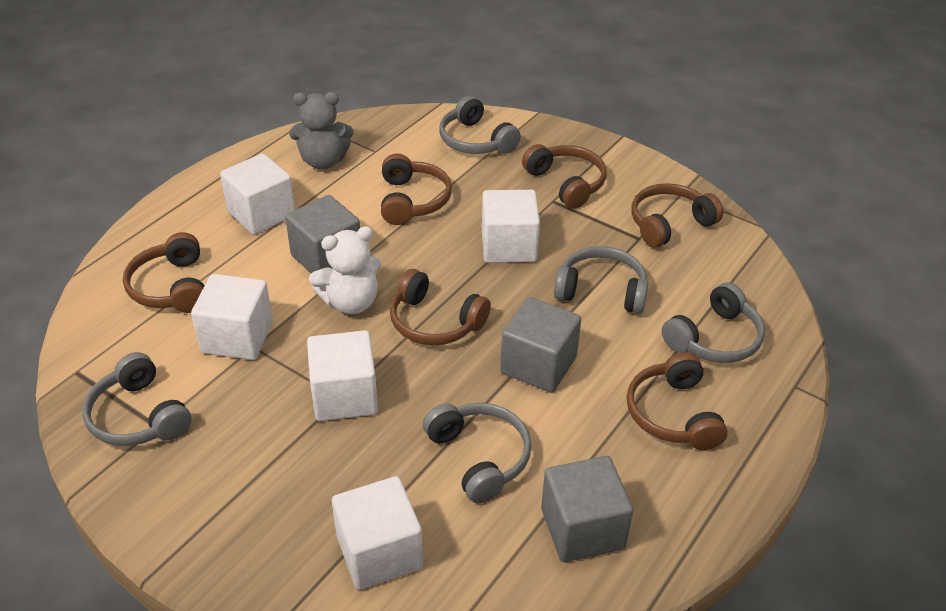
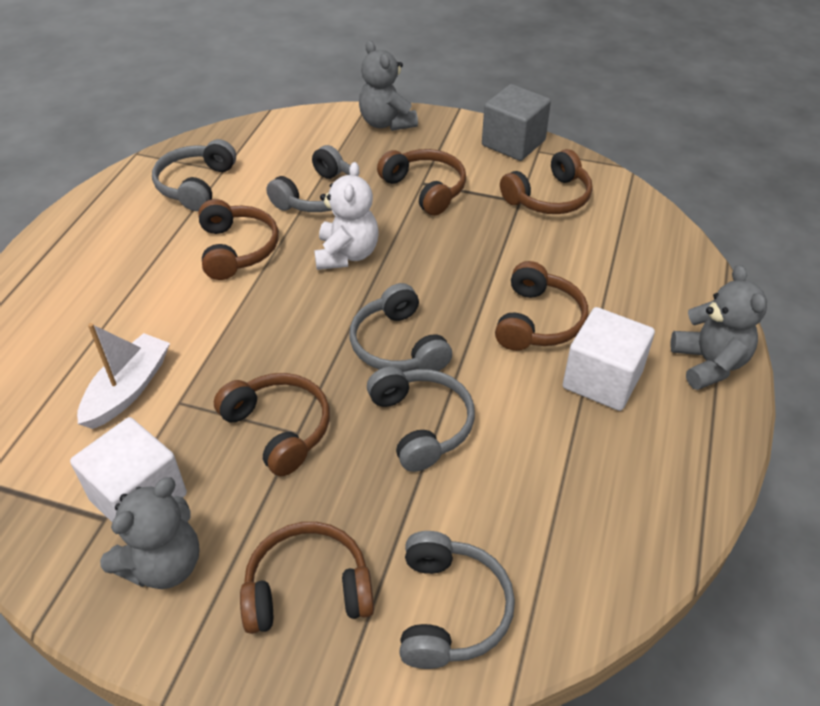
grey cube: [285,195,360,273] [500,297,581,393] [541,456,633,562] = 3 -> [482,84,551,161] = 1
grey teddy bear: [289,92,354,169] = 1 -> [100,477,200,589] [359,41,418,131] [670,265,767,390] = 3
white boat: none = 0 -> [77,323,170,429] = 1
white cube: [191,274,273,360] [220,154,295,235] [307,330,378,421] [332,476,423,590] [482,190,540,263] = 5 -> [70,417,187,522] [563,307,655,411] = 2

